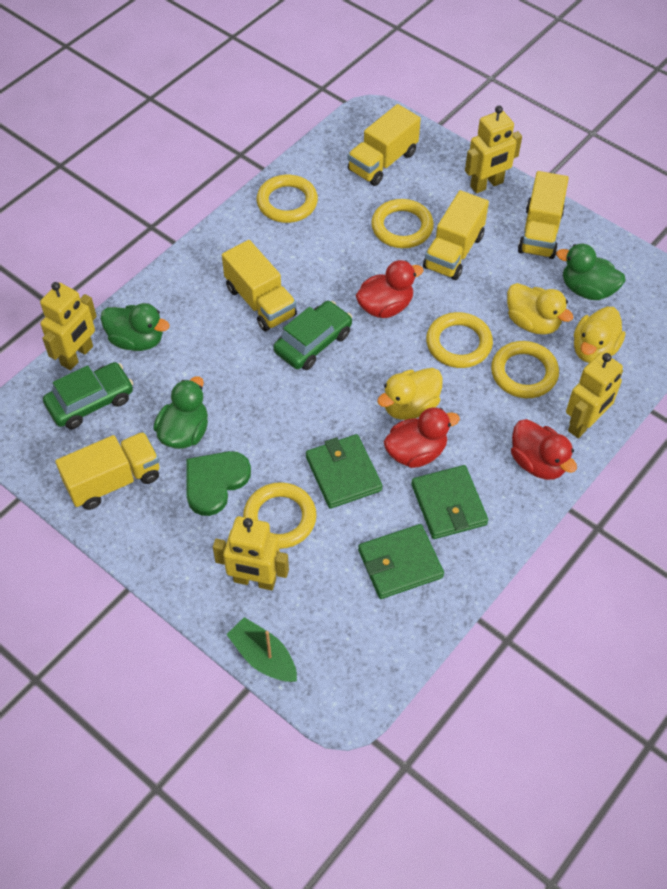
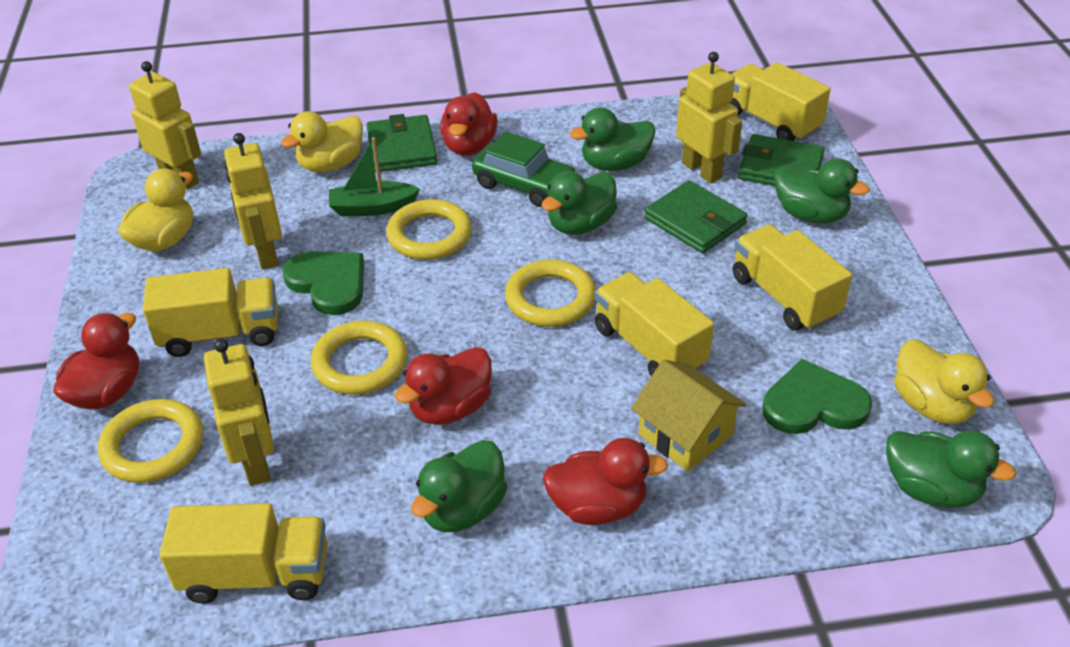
green car: [43,362,133,429] [273,301,352,370] = 2 -> [472,132,576,207] = 1
green duck: [100,303,170,351] [153,376,208,449] [556,244,625,300] = 3 -> [411,440,507,532] [541,171,617,235] [570,107,655,171] [774,158,870,224] [886,430,1016,508] = 5
green heart: [186,451,251,516] = 1 -> [283,251,364,315] [762,359,872,434] = 2
red duck: [356,260,424,318] [384,407,460,468] [511,419,577,480] = 3 -> [53,313,139,410] [395,347,492,425] [440,92,498,156] [542,438,668,525] = 4
yellow house: none = 0 -> [631,360,747,472] = 1
yellow ring: [243,482,317,549] [257,175,318,223] [371,199,434,248] [426,312,493,368] [491,341,559,398] = 5 -> [98,399,203,483] [311,321,407,395] [386,199,472,260] [505,259,596,327] = 4

